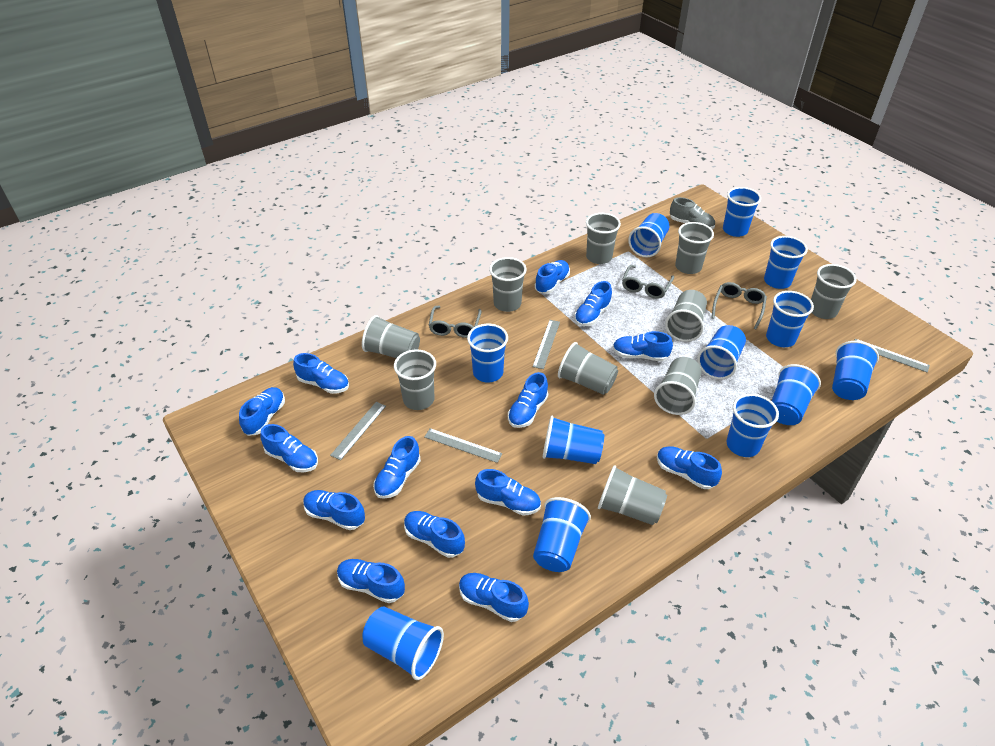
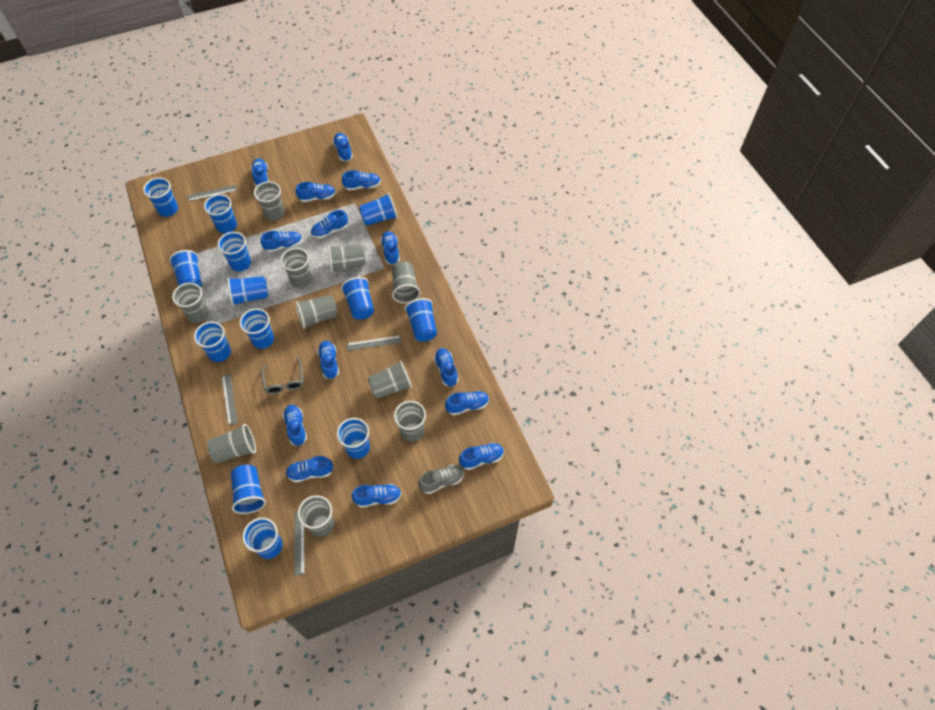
blue cup: [362,606,444,680] [467,324,508,382] [533,497,591,572] [543,416,604,464] [628,213,669,257] [697,325,746,379] [723,187,761,237] [727,394,779,457] [764,236,808,289] [766,291,814,347] [772,364,821,425] [832,341,879,400] = 12 -> [143,178,178,217] [169,250,202,287] [194,322,231,362] [204,194,237,233] [217,232,251,271] [227,276,268,306] [231,464,266,514] [239,308,274,349] [242,518,283,559] [337,418,370,459] [341,277,374,320] [359,193,398,226] [405,298,437,342] = 13
grey glasses: [428,306,482,338] [622,265,674,299] [712,282,767,330] = 3 -> [261,358,303,394] = 1

